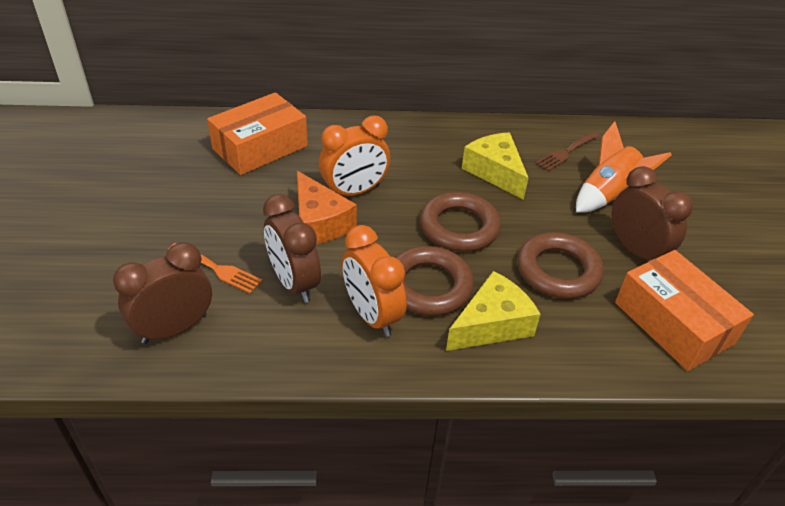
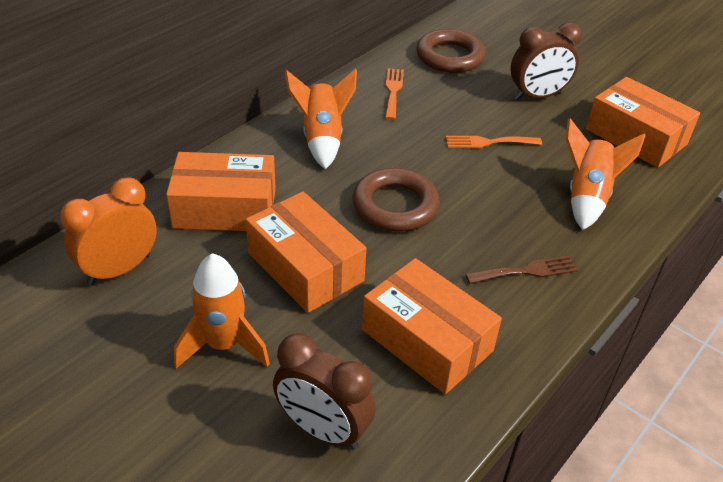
brown clock: [113,242,212,344] [263,194,321,303] [612,166,693,260] = 3 -> [273,333,376,450] [511,22,582,100] = 2
brown ring: [395,246,474,316] [420,192,501,252] [517,232,604,299] = 3 -> [353,168,440,232] [416,29,485,73] = 2
orange box: [207,92,308,175] [615,250,754,371] = 2 -> [166,152,276,231] [246,192,366,313] [362,258,502,394] [586,77,700,168] = 4
orange cheese: [297,171,357,244] = 1 -> none = 0
orange clock: [319,116,390,196] [342,225,407,337] = 2 -> [60,178,157,285] = 1
orange fork: [168,243,263,294] = 1 -> [385,68,404,120] [446,136,542,148] = 2
orange rocket: [576,121,672,213] = 1 -> [174,253,270,369] [285,69,357,170] [566,118,646,230] = 3
yellow cheese: [446,271,541,351] [462,132,528,200] = 2 -> none = 0

